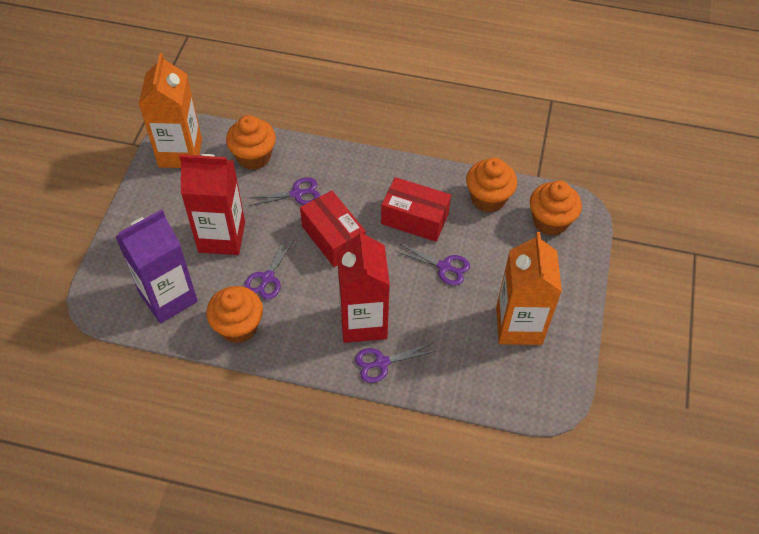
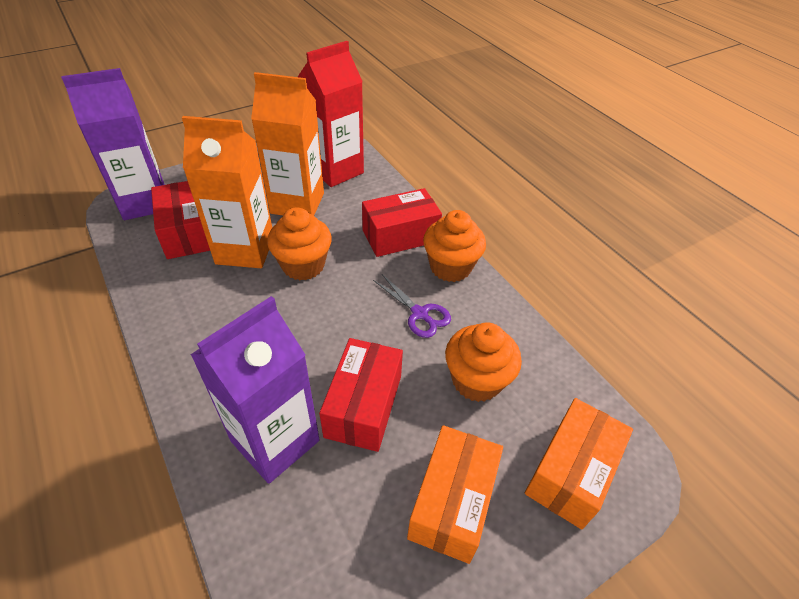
orange box: none = 0 -> [407,425,503,564] [525,398,633,530] = 2
orange cupcake: [206,286,263,343] [226,115,276,170] [466,158,517,212] [530,181,582,236] = 4 -> [267,207,332,280] [423,210,486,282] [445,322,522,402] = 3
purple carton: [115,209,198,323] = 1 -> [61,68,165,220] [191,296,320,484] = 2
purple scissors: [244,238,295,299] [248,177,320,206] [355,343,436,383] [395,243,470,285] = 4 -> [373,274,451,338] = 1
red box: [300,191,366,267] [381,177,451,242] = 2 -> [151,181,210,259] [319,338,403,452] [362,188,442,257] = 3
red carton: [179,154,245,255] [337,228,390,343] = 2 -> [298,41,364,187] = 1

